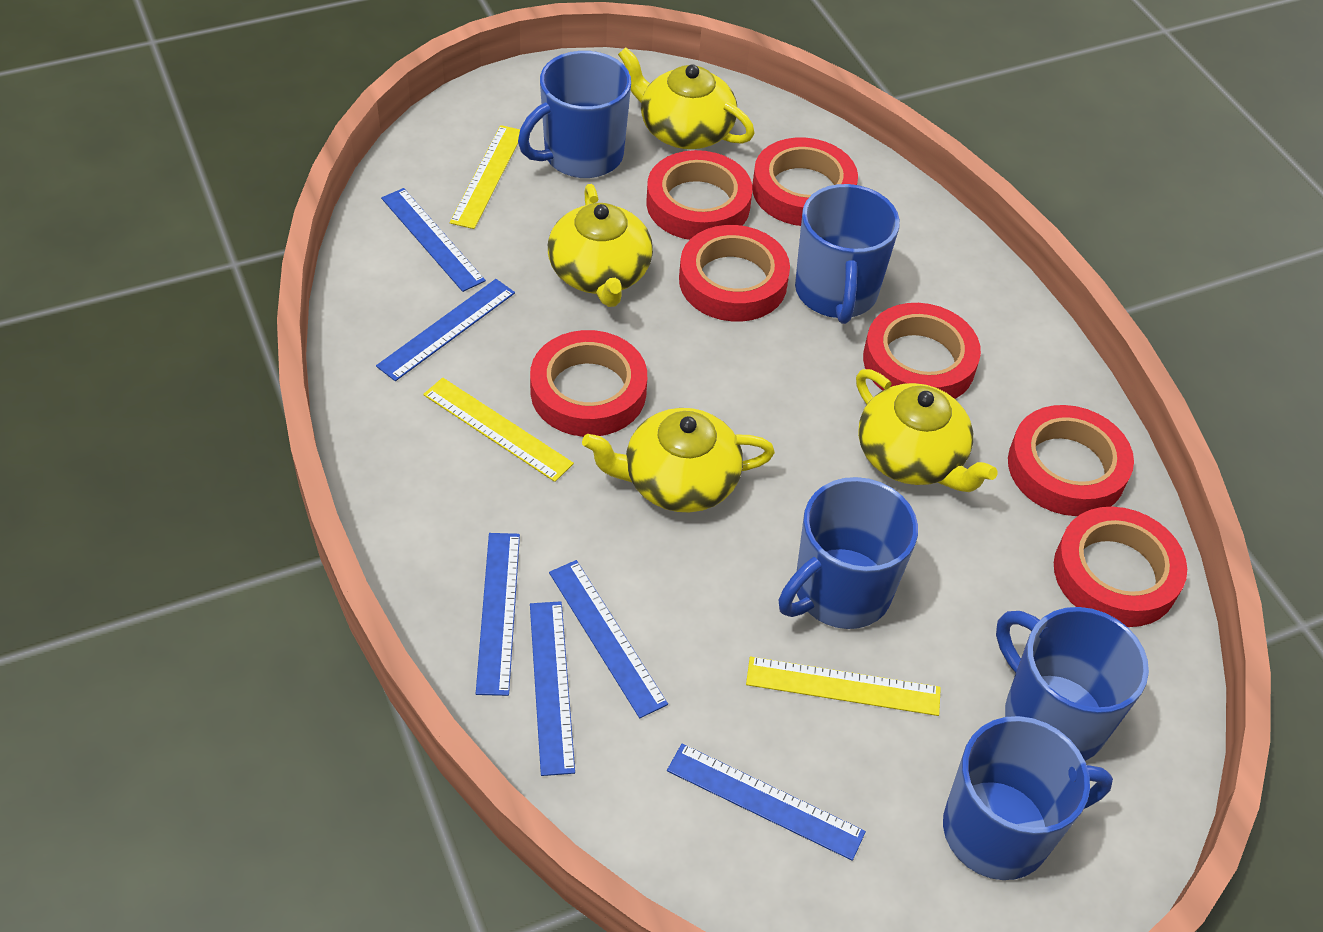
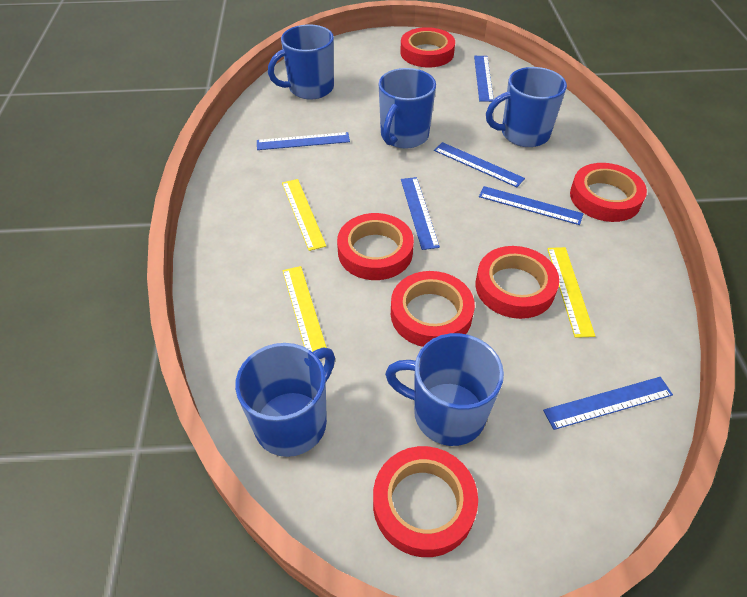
red tape: [530,330,647,437] [646,150,752,240] [679,225,790,321] [752,137,858,226] [863,303,981,399] [1008,405,1134,516] [1054,507,1187,627] = 7 -> [337,213,414,280] [373,446,478,557] [391,271,475,347] [400,27,455,68] [476,246,559,319] [570,163,647,222] = 6
yellow teapot: [548,184,653,307] [582,408,775,512] [618,47,755,149] [856,369,998,492] = 4 -> none = 0

